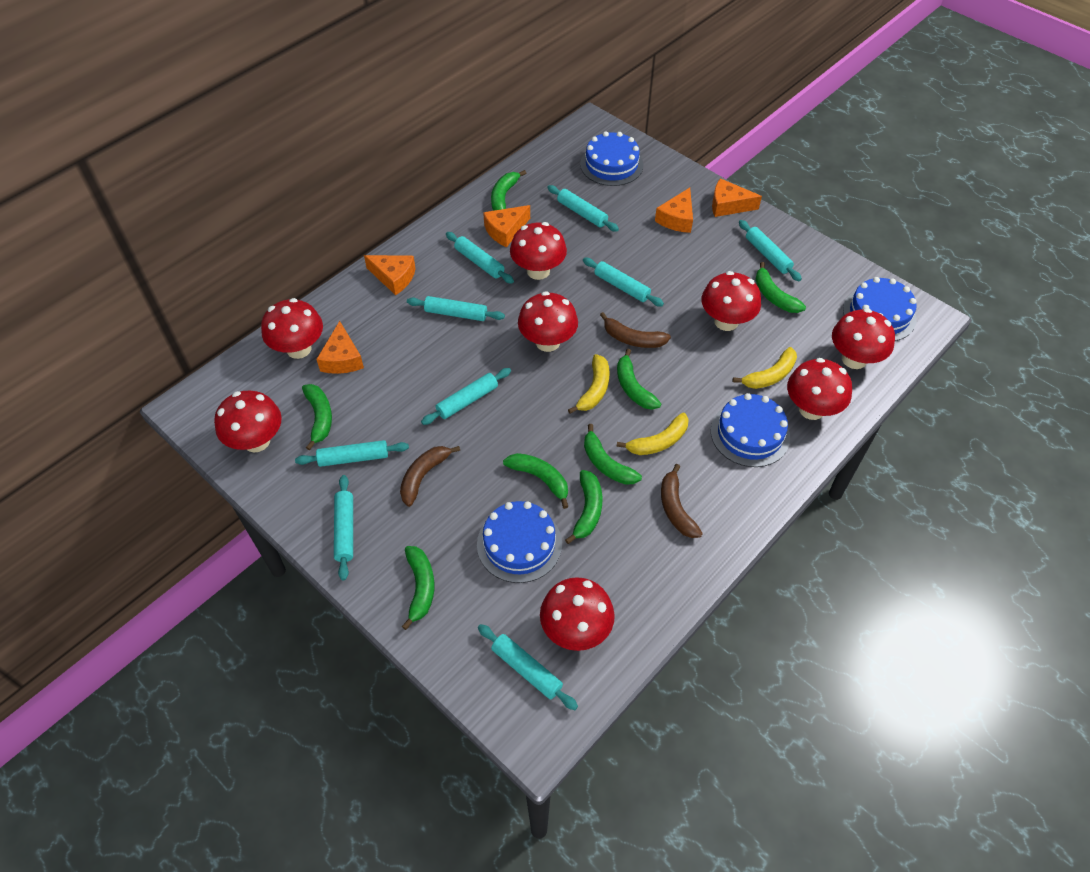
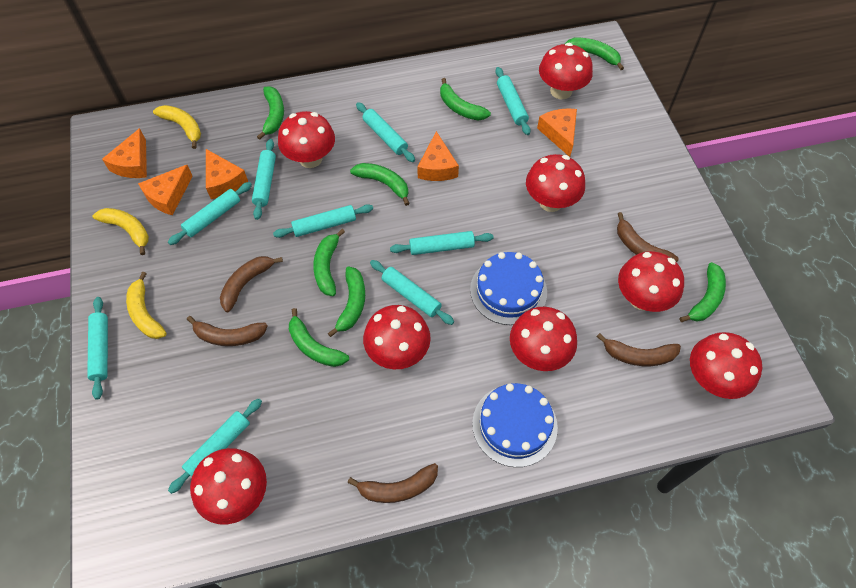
blue cake: [477,501,562,583] [580,131,644,186] [711,393,790,467] [843,277,917,341] = 4 -> [470,252,547,325] [472,383,558,467] = 2
brown banana: [400,446,460,507] [600,312,671,348] [661,464,703,538] = 3 -> [187,316,268,346] [220,256,283,312] [348,463,438,503] [596,333,681,366] [617,212,678,262] = 5

